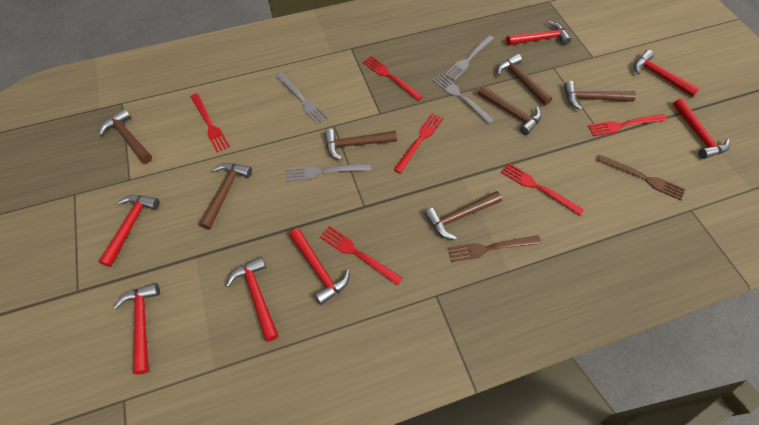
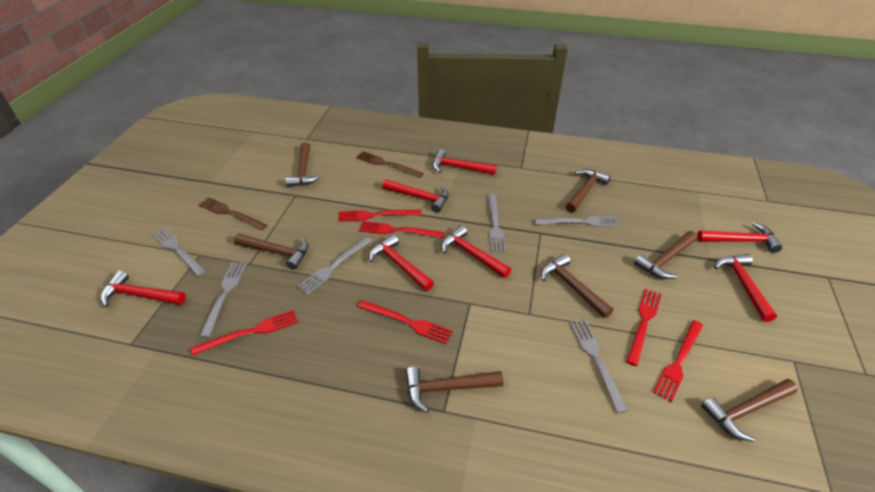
grey fork: [276,73,328,125] [285,163,371,181] [433,74,494,124] [444,35,494,81] = 4 -> [152,227,206,277] [200,262,247,338] [297,237,372,295] [488,194,506,252] [534,216,620,227] [570,320,628,413] = 6

